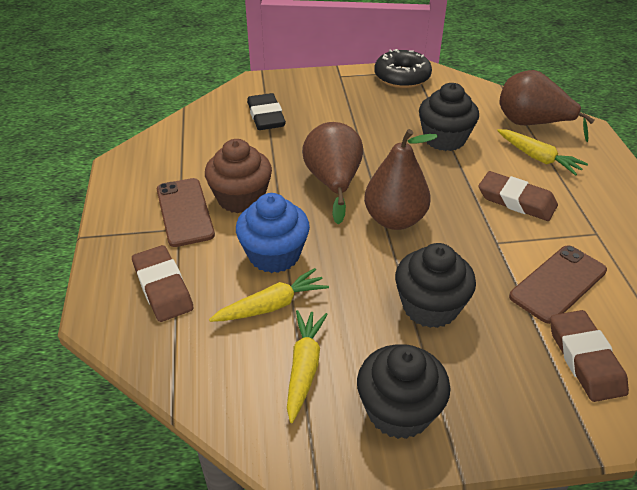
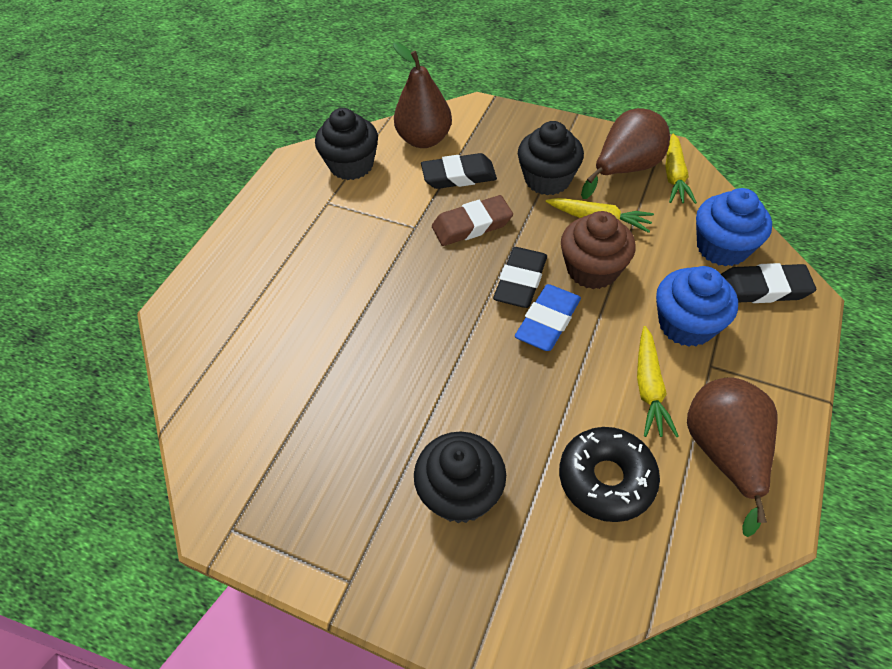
black eraser: [247,93,286,130] = 1 -> [421,153,497,189] [493,247,547,308] [721,263,816,303] = 3
blue cupcake: [236,193,310,273] = 1 -> [656,266,738,347] [696,188,772,266] = 2
blue eraser: none = 0 -> [515,284,581,351] = 1
brown eraser: [132,245,194,322] [478,171,558,221] [550,310,629,402] = 3 -> [432,195,513,246] = 1
brown phone: [157,178,215,247] [509,245,607,324] = 2 -> none = 0

